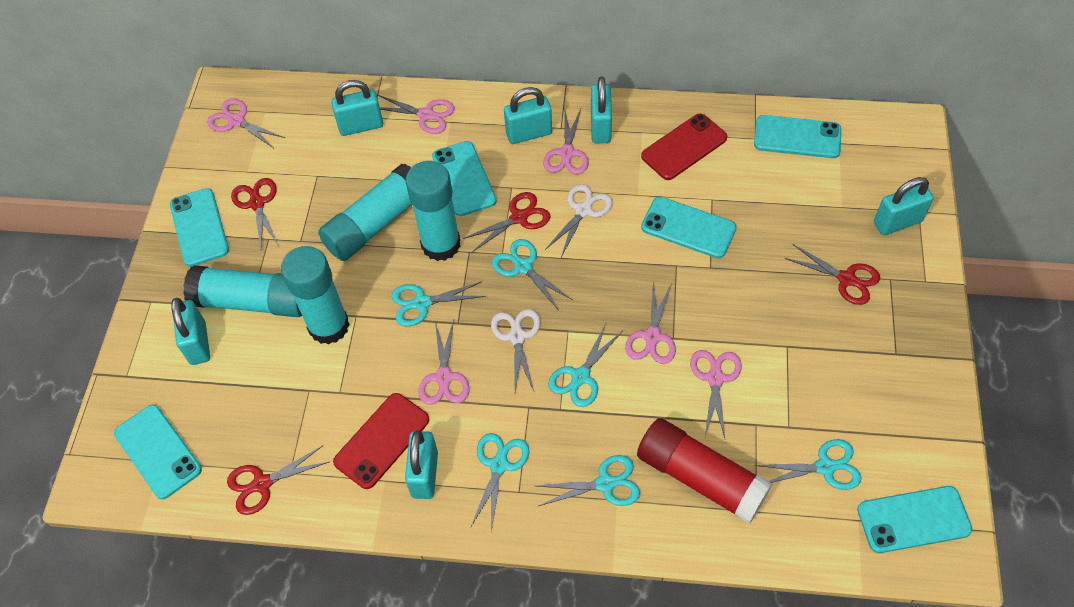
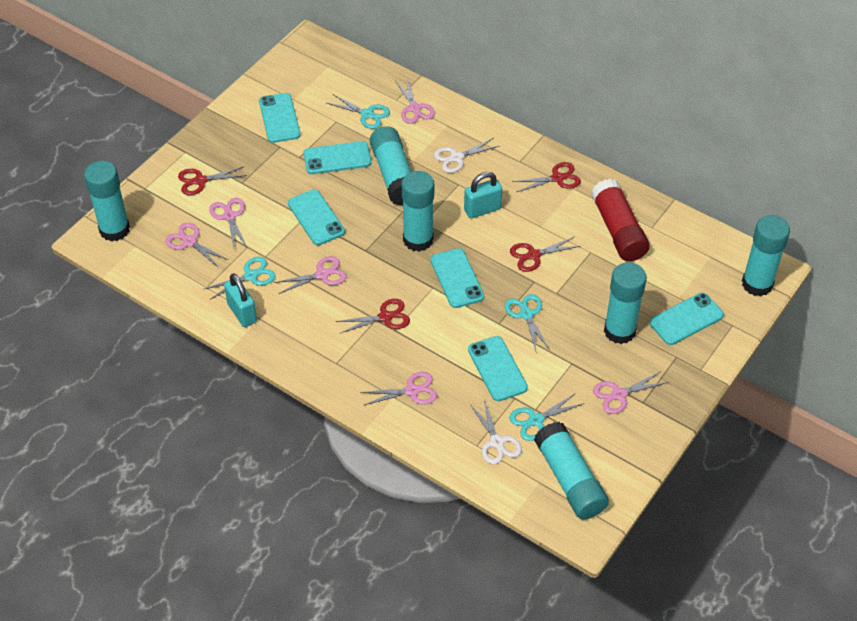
red phone: [333,393,429,489] [641,113,727,180] = 2 -> none = 0
turquoise glue stick: [183,265,302,317] [281,246,350,345] [318,164,412,261] [405,161,460,261] = 4 -> [84,161,130,241] [370,126,411,206] [402,171,434,252] [534,422,609,519] [604,262,647,344] [742,215,790,296] = 6
turquoise padlock: [171,298,210,365] [331,80,383,136] [405,430,438,499] [504,87,552,144] [591,76,612,143] [874,177,934,235] = 6 -> [224,273,257,327] [464,172,502,218] = 2
turquoise scissors: [391,281,486,327] [471,433,529,531] [492,239,573,309] [537,455,640,506] [548,324,622,407] [754,439,861,490] = 6 -> [205,257,276,300] [327,94,390,129] [505,294,550,351] [509,393,584,441] = 4

